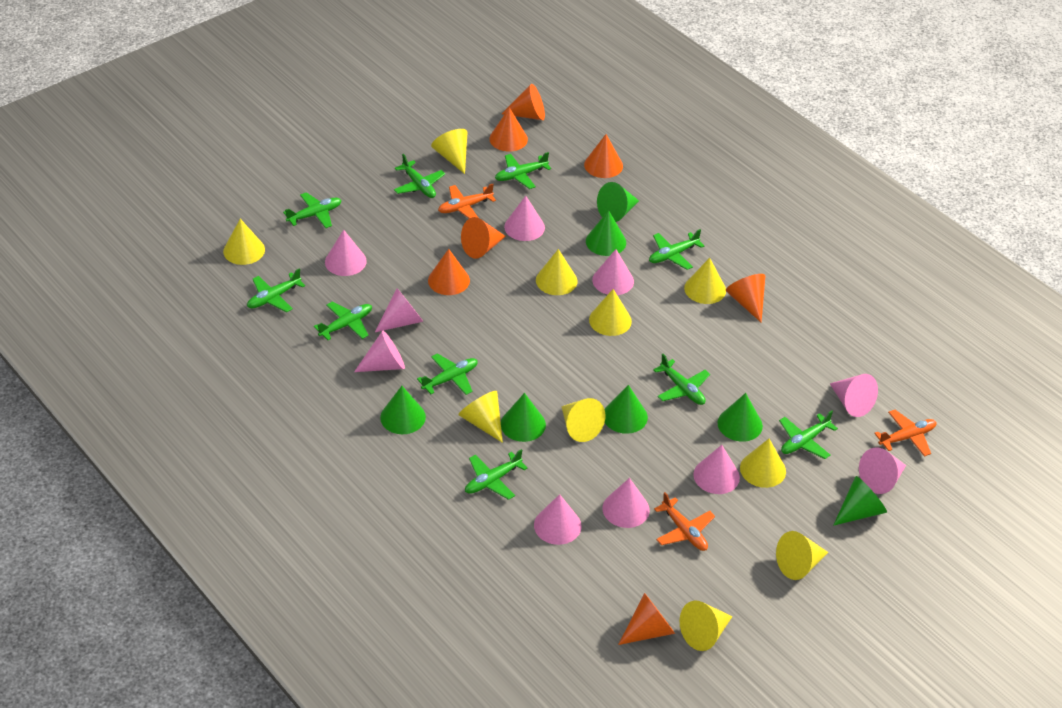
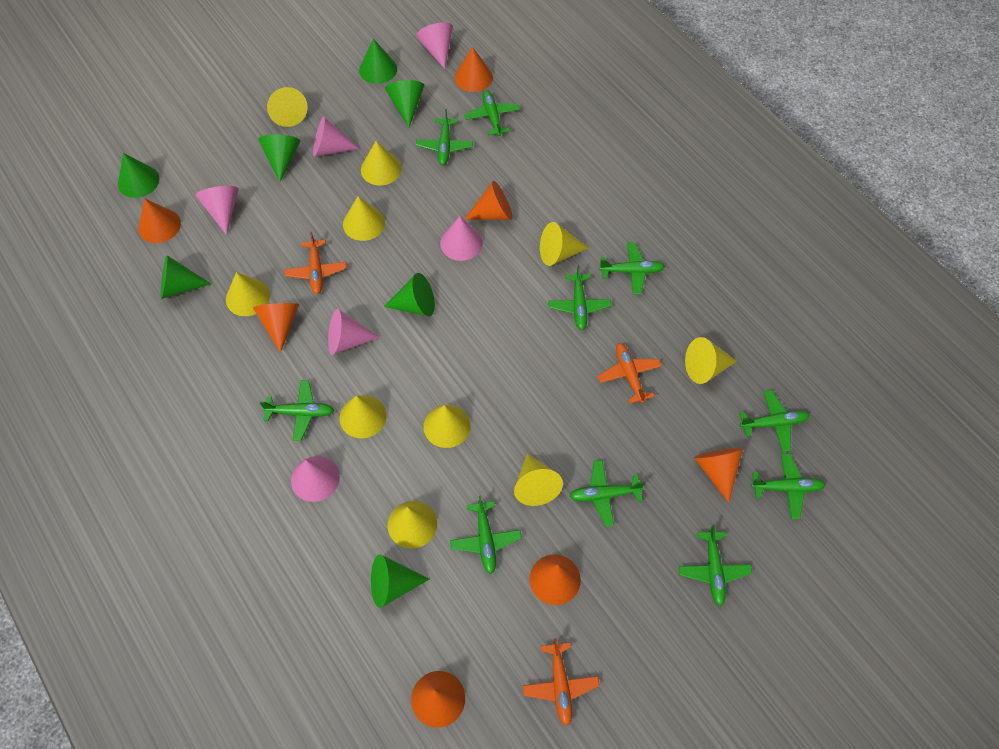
pink cone: [325,230,367,276] [354,330,405,372] [375,288,424,332] [504,196,545,241] [534,494,582,545] [592,249,634,295] [603,478,650,528] [693,445,740,494] [830,374,878,417] [859,448,906,494] = 10 -> [195,186,239,235] [291,456,340,502] [313,116,360,157] [328,309,380,355] [416,22,453,69] [440,216,483,261] = 6

